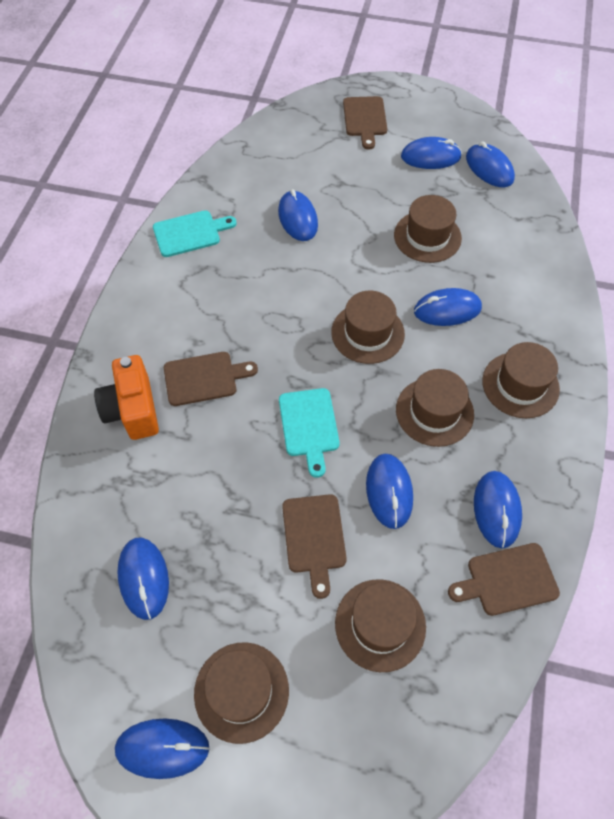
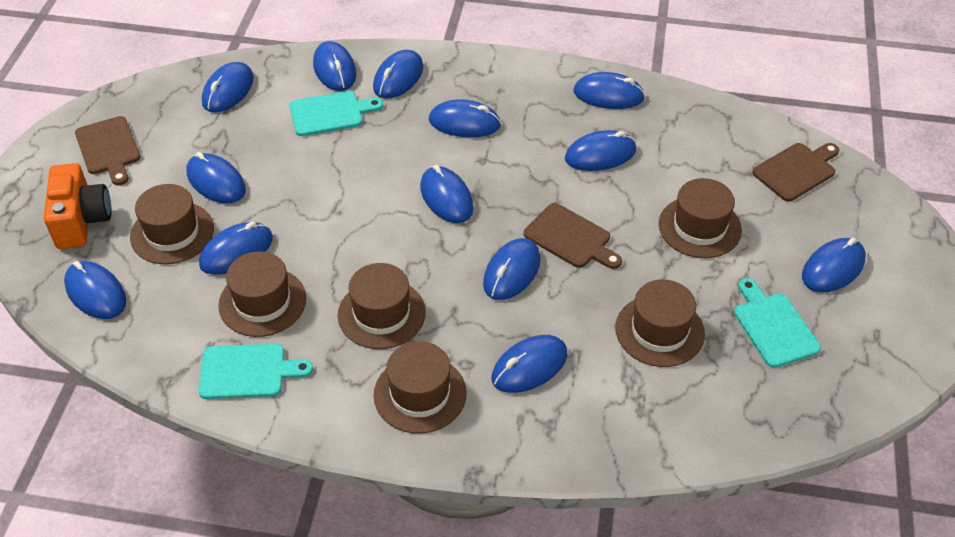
blue mouse: [115,718,209,779] [117,537,169,620] [278,189,318,241] [366,454,413,529] [401,137,462,169] [414,288,482,326] [466,141,515,187] [474,471,522,548] = 8 -> [64,261,126,319] [187,152,246,204] [199,222,273,275] [202,62,254,113] [313,41,357,91] [373,50,423,99] [420,165,473,223] [429,99,501,137] [483,238,540,300] [492,335,568,393] [565,130,637,171] [573,72,645,109] [802,238,866,293] = 13
brown cutting board: [164,352,258,406] [282,494,347,599] [343,96,387,149] [448,543,560,616] = 4 -> [75,116,140,186] [524,203,622,269] [752,143,839,202] = 3
turquoise cutting board: [153,210,237,257] [279,388,340,478] = 2 -> [198,344,313,399] [289,91,383,136] [734,278,821,368] = 3

